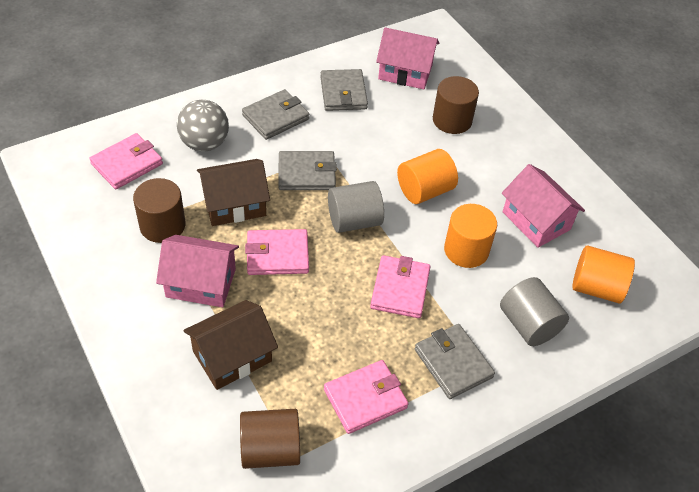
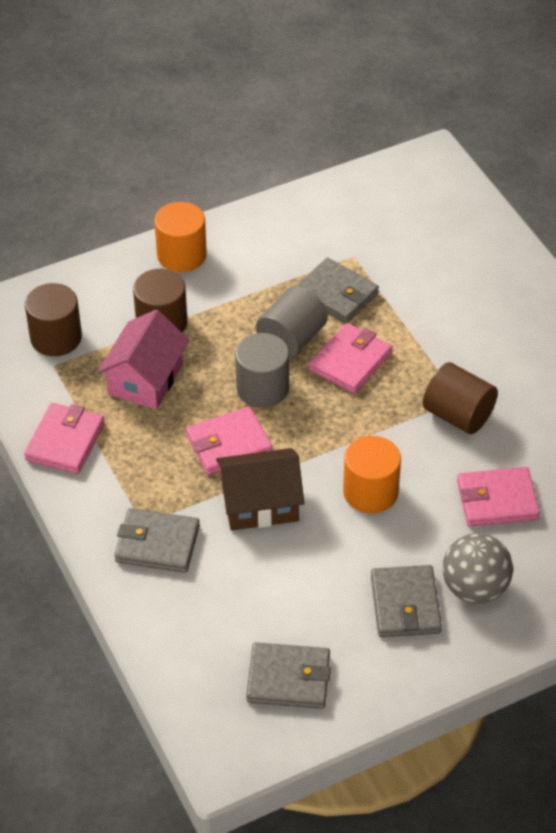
brown house: [183,300,278,390] [197,159,270,226] = 2 -> [216,448,305,531] = 1
orange cylinder: [397,149,458,204] [444,204,497,268] [572,246,635,304] = 3 -> [154,202,207,272] [343,436,401,513] = 2
pink house: [156,235,239,307] [376,27,439,89] [502,164,585,248] = 3 -> [97,309,190,409] = 1

